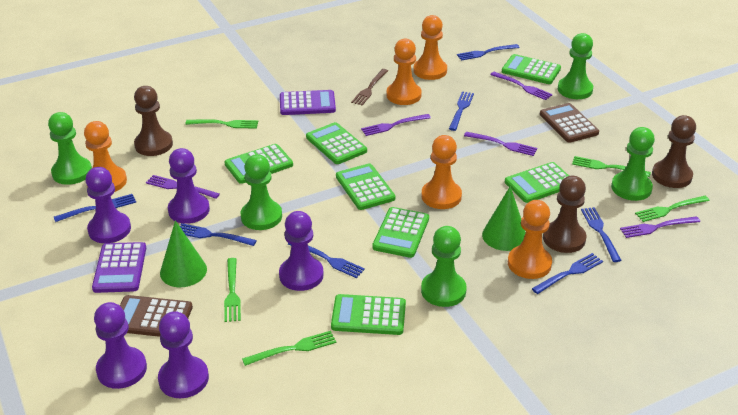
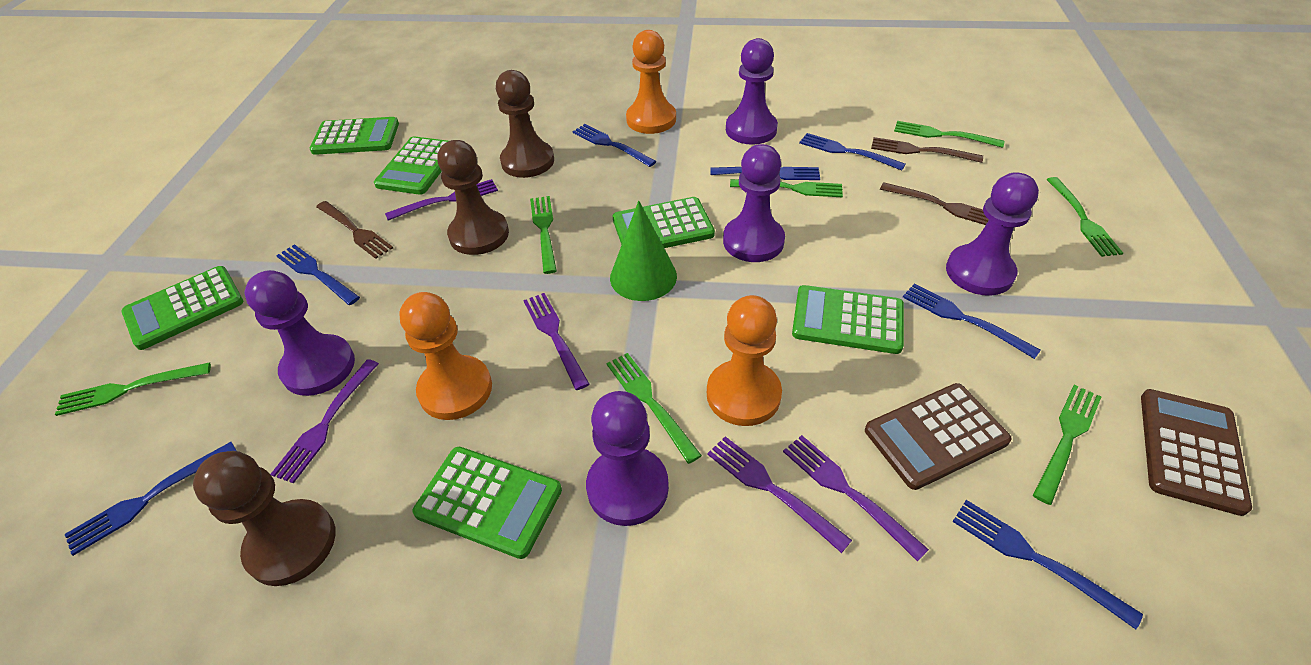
brown fork: [351,69,388,105] = 1 -> [316,201,393,259] [871,137,983,163] [880,182,989,225] = 3
green calculator: [225,144,293,184] [306,122,367,164] [331,294,406,335] [336,164,395,210] [372,207,429,258] [502,54,561,84] [505,162,569,203] = 7 -> [122,266,244,350] [309,117,399,155] [374,136,448,195] [413,447,562,559] [613,197,715,248] [792,285,904,354] = 6
green cone: [160,220,207,287] [482,186,526,251] = 2 -> [610,201,677,301] = 1
green fork: [185,119,258,129] [224,258,241,322] [242,331,336,366] [572,156,651,177] [635,196,710,222] = 5 -> [55,362,211,416] [530,196,557,274] [606,353,702,464] [730,179,843,197] [894,121,1004,148] [1033,385,1101,505] [1046,177,1123,257] = 7
green pawn: [48,112,92,185] [240,154,282,230] [421,226,467,307] [558,33,593,99] [611,127,655,201] = 5 -> none = 0
orange pawn: [84,121,127,192] [386,38,422,105] [413,15,447,80] [421,135,462,209] [508,200,552,279] = 5 -> [399,292,492,420] [626,30,676,134] [707,295,782,426] = 3
purple calculator: [92,242,146,293] [280,90,336,115] = 2 -> none = 0

